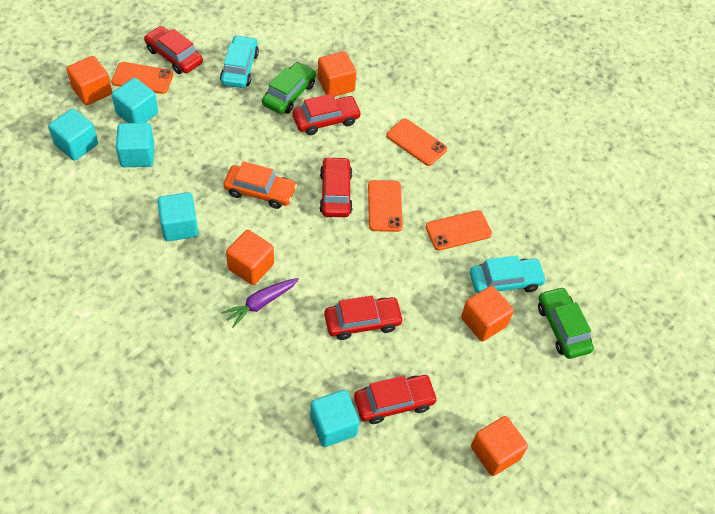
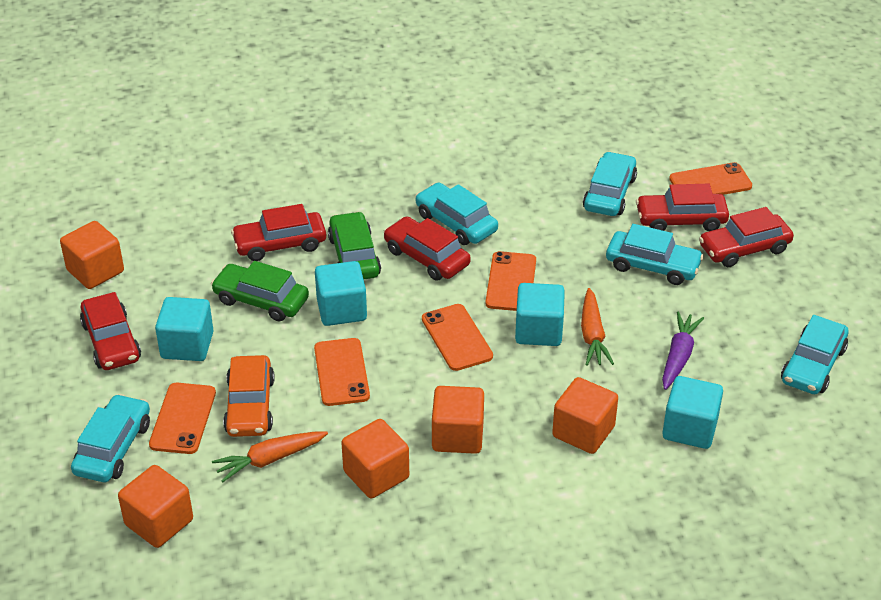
orange carrot: none = 0 -> [212,432,328,482] [581,288,614,366] = 2
orange phone: [112,62,174,94] [368,180,403,232] [386,118,447,166] [426,210,492,251] = 4 -> [149,383,216,454] [314,338,370,406] [422,304,493,371] [485,251,536,311] [669,162,752,195] = 5
turquoise car: [220,35,259,88] [470,256,547,294] = 2 -> [71,394,150,482] [415,182,498,245] [583,152,637,216] [606,224,704,285] [781,315,849,394] = 5
turquoise cube: [48,108,98,161] [112,78,158,123] [116,123,154,167] [157,192,198,241] [310,390,359,447] = 5 -> [155,297,214,361] [315,261,367,326] [515,283,565,346] [662,376,723,449] = 4

